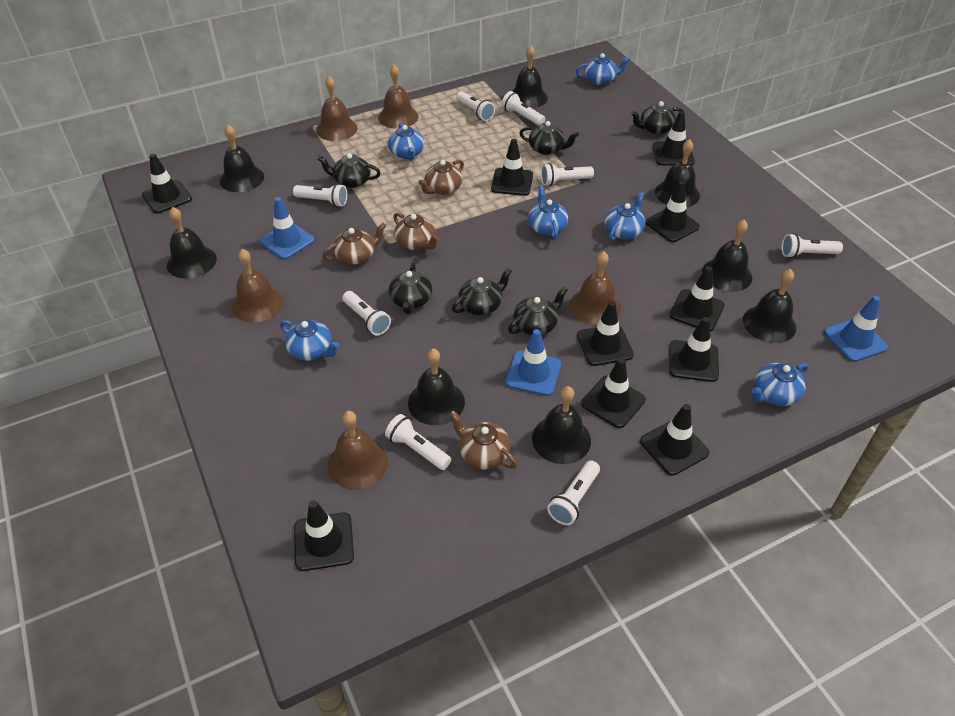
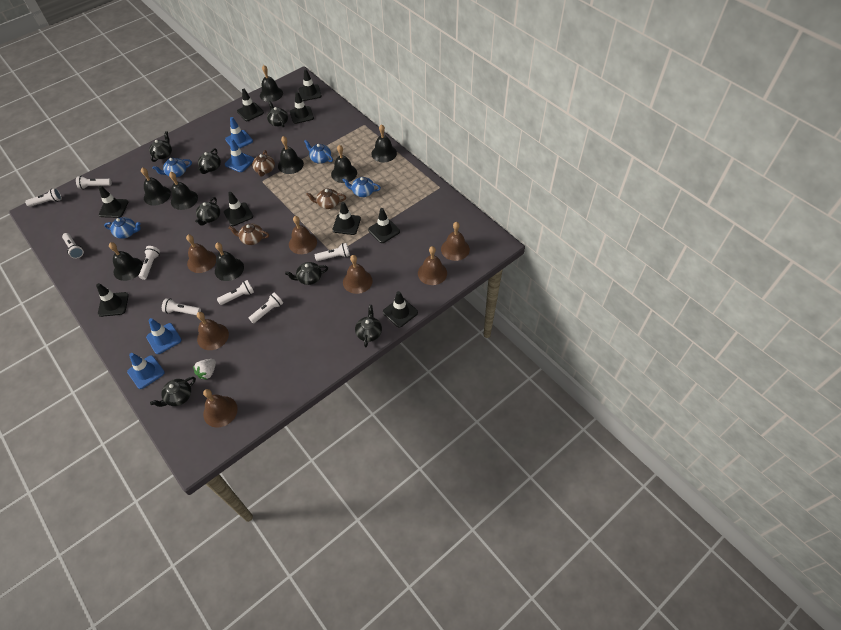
black teapot: [318,153,381,188] [389,263,432,314] [452,268,512,315] [508,287,567,335] [519,121,579,155] [631,101,684,135] = 6 -> [149,131,172,162] [150,377,196,407] [195,197,220,226] [198,148,221,174] [267,101,288,127] [285,262,328,285] [355,305,382,347] = 7
black traffic cone: [142,154,192,213] [294,500,354,571] [491,139,533,196] [577,301,634,366] [581,358,646,428] [640,404,709,476] [646,181,700,242] [652,111,695,166] [669,317,719,382] [670,266,725,331] = 10 -> [96,283,129,317] [98,186,128,218] [224,192,253,226] [237,89,264,121] [290,92,314,124] [298,69,322,101] [332,202,361,235] [368,208,400,243] [383,291,418,328] = 9
blue teapot: [280,320,339,361] [388,123,424,160] [528,185,568,240] [576,53,630,85] [605,192,645,241] [752,363,808,406] = 6 -> [104,217,141,239] [153,158,192,177] [304,140,333,164] [342,177,381,197] = 4
blue traffic cone: [260,197,315,260] [505,329,561,396] [824,296,888,362] = 3 -> [127,353,165,389] [146,318,182,354] [225,117,253,148] [225,139,254,172] = 4
brown bell: [232,249,284,322] [316,76,357,141] [328,411,388,489] [378,65,418,129] [570,251,621,325] = 5 -> [186,235,216,273] [197,312,229,350] [203,389,238,427] [289,216,317,254] [343,255,373,294] [418,246,447,285] [441,222,470,261] = 7
brown teapot: [323,223,386,265] [393,213,439,250] [418,160,464,195] [449,410,517,470] = 4 -> [228,224,269,245] [252,150,275,177] [306,189,346,209] = 3
white strawberry: none = 0 -> [193,359,216,380] = 1

